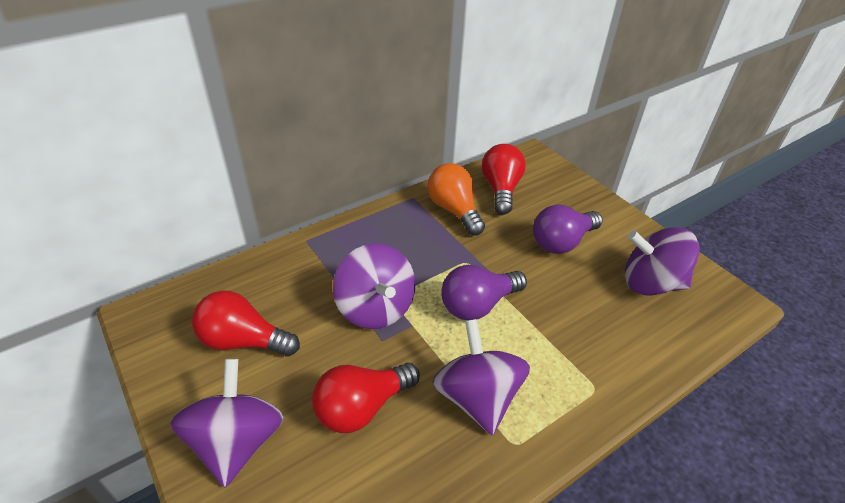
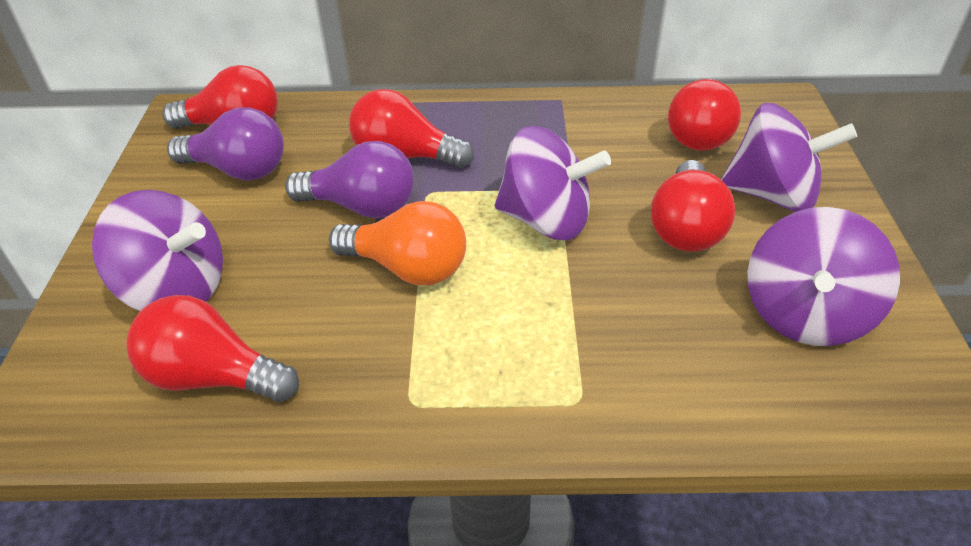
red light bulb: [192,291,300,356] [312,363,420,433] [482,144,526,215] = 3 -> [126,295,299,402] [162,65,278,129] [349,89,474,168] [651,160,735,252] [668,79,741,151] = 5

